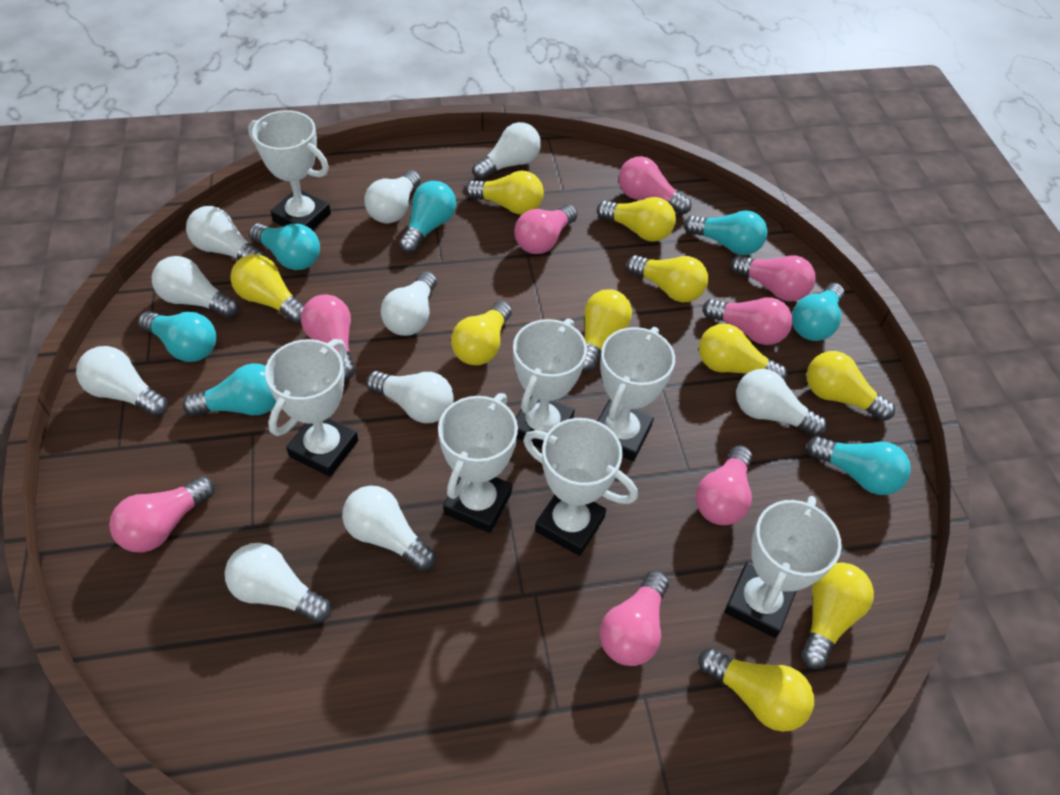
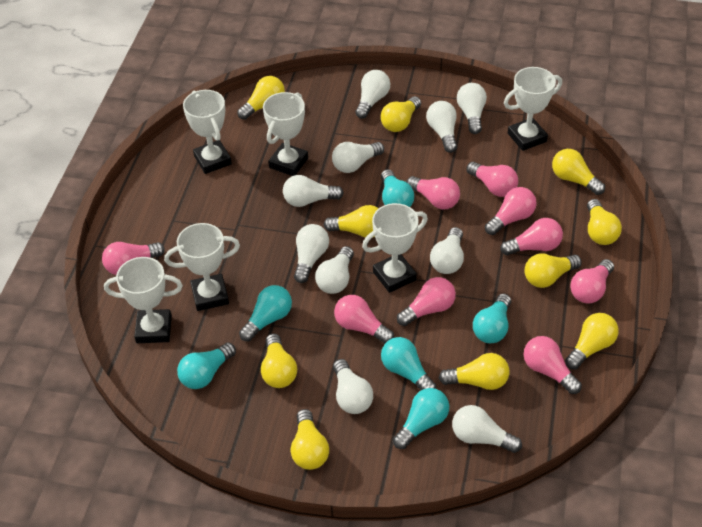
pink light bulb: [109,476,215,552] [301,294,356,380] [514,204,578,254] [600,570,669,666] [618,156,692,215] [696,446,752,525] [703,297,793,345] [730,255,815,302] = 8 -> [102,242,165,275] [334,295,394,344] [397,277,456,326] [406,176,460,210] [466,162,518,197] [485,187,537,235] [500,218,563,255] [524,336,582,394] [570,259,614,304] = 9
turquoise light bulb: [138,311,216,362] [183,363,276,416] [249,224,320,270] [399,181,456,253] [684,210,768,255] [792,283,844,341] [807,436,911,495] = 7 -> [177,343,236,389] [239,285,292,341] [381,169,414,207] [381,337,436,390] [393,388,449,449] [473,293,511,343] = 6
white trophy: [248,110,331,231] [265,339,358,477] [438,393,518,533] [513,318,587,449] [523,418,638,556] [598,327,675,461] [724,496,842,638] = 7 -> [104,257,183,343] [164,223,240,311] [183,90,232,174] [263,92,308,176] [362,203,428,293] [504,67,562,151] = 6

